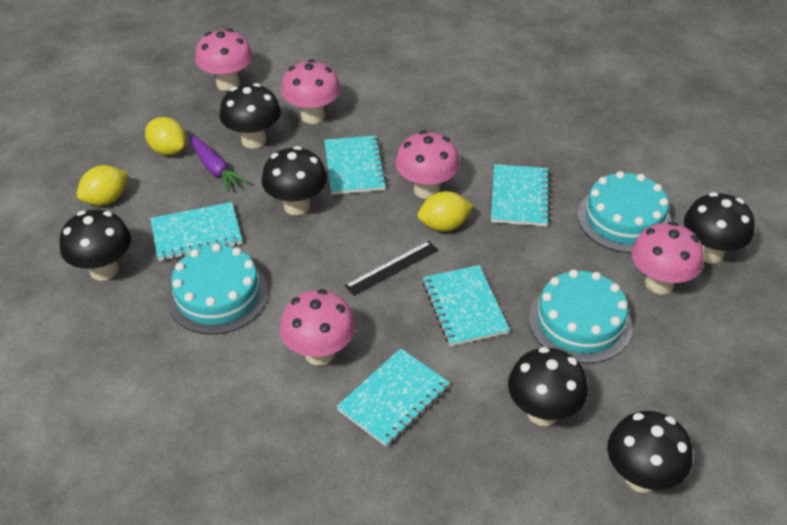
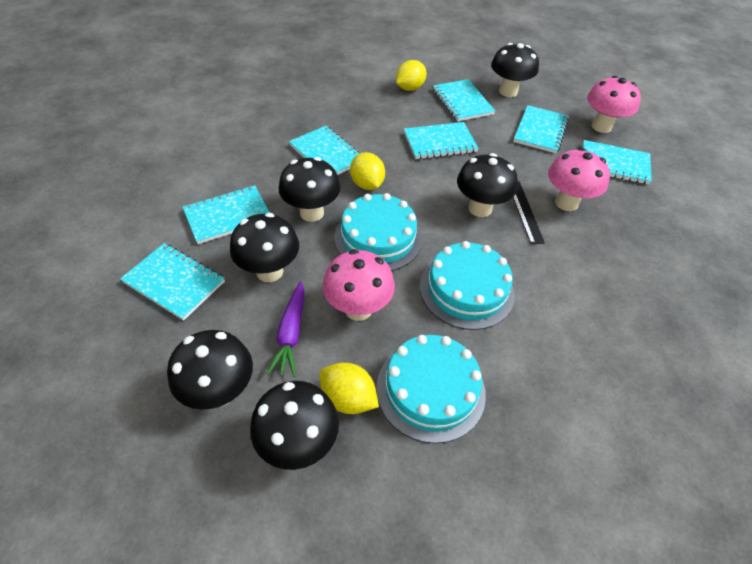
pink mushroom: [195,29,253,91] [280,289,355,366] [281,59,340,124] [395,131,460,199] [632,221,704,295] = 5 -> [323,249,395,321] [548,148,610,211] [587,76,641,133] = 3
turquoise notebook: [150,202,242,261] [324,135,387,195] [336,348,450,447] [423,265,510,346] [491,164,550,226] = 5 -> [120,243,225,321] [183,185,270,244] [289,126,360,175] [404,122,479,159] [433,79,495,121] [513,105,569,153] [582,140,652,185] = 7

